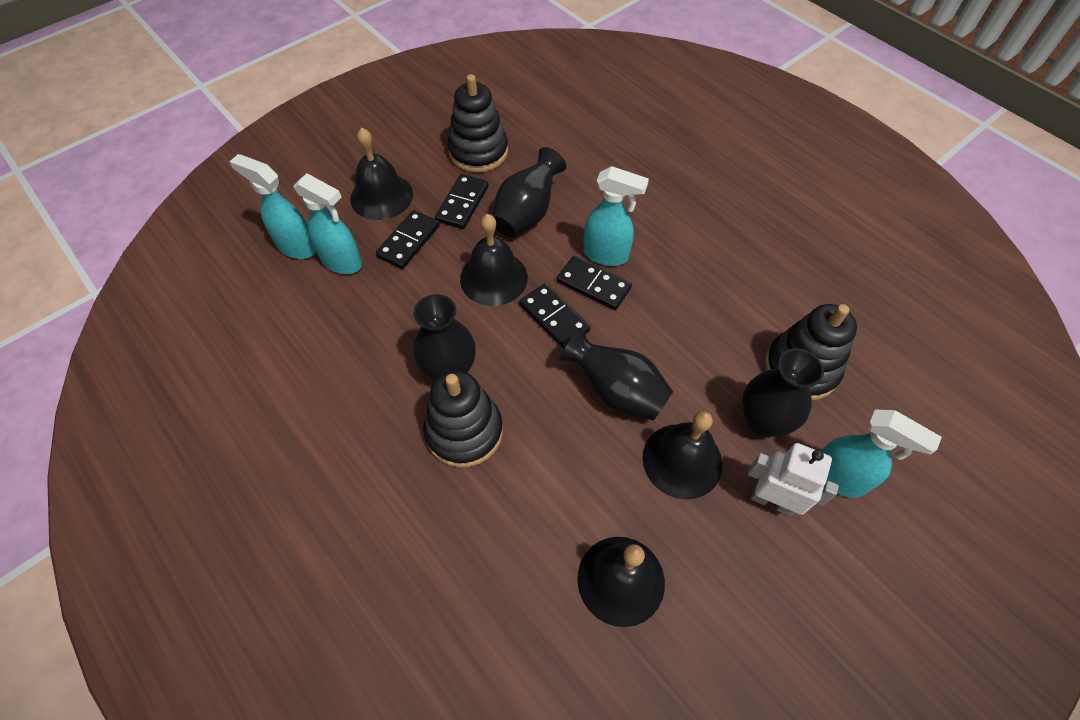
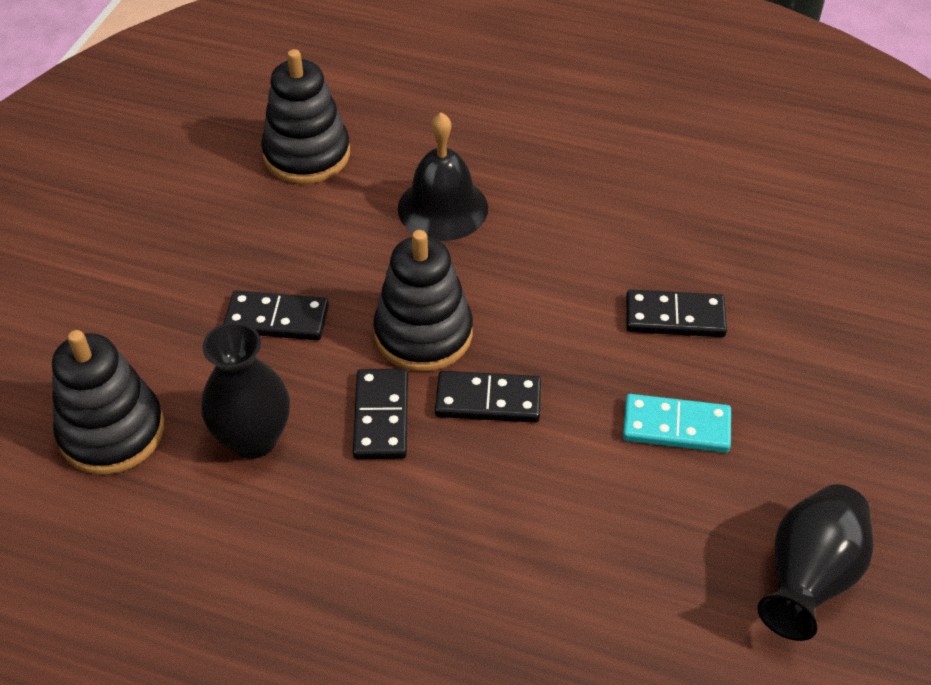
black bell: [350,128,413,220] [460,214,528,306] [577,537,665,627] [642,411,722,499] = 4 -> [398,112,488,241] = 1
black vase: [413,294,476,381] [492,147,566,237] [560,328,673,421] [742,348,824,437] = 4 -> [201,322,290,459] [757,484,874,641] = 2
turquoise domino: none = 0 -> [623,394,731,453] = 1
turquoise spray bottle: [230,154,316,259] [293,173,362,274] [583,166,649,266] [821,410,942,498] = 4 -> none = 0
white robot: [748,443,839,516] = 1 -> none = 0

